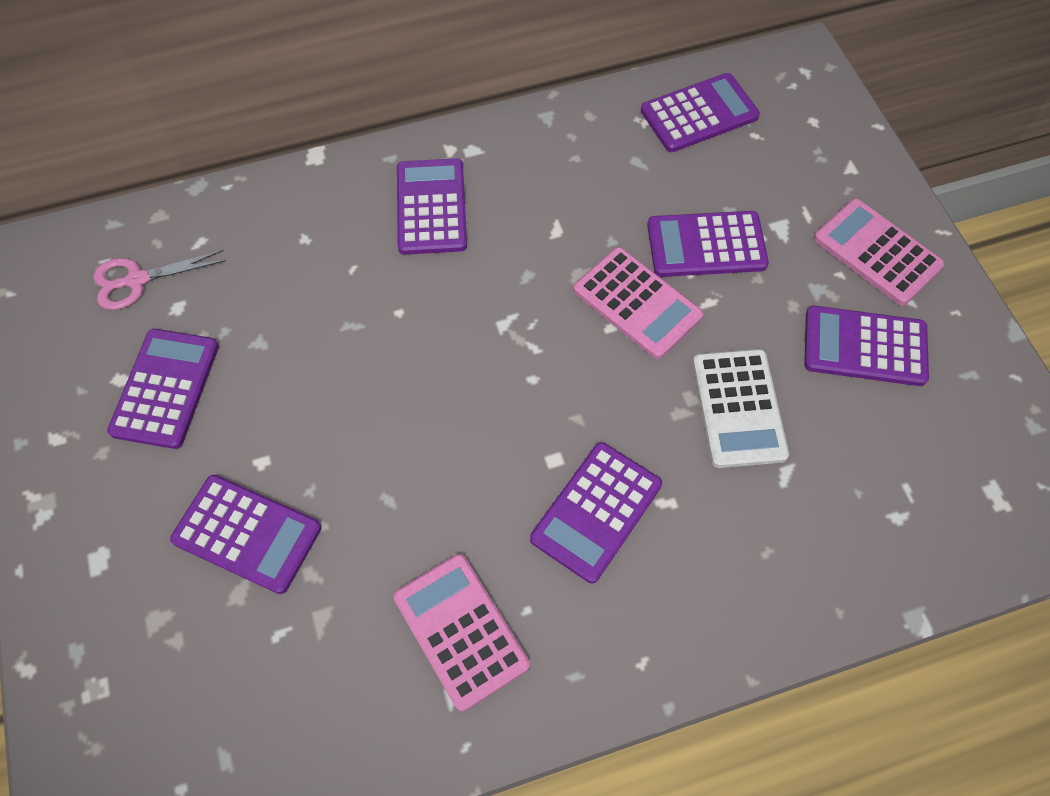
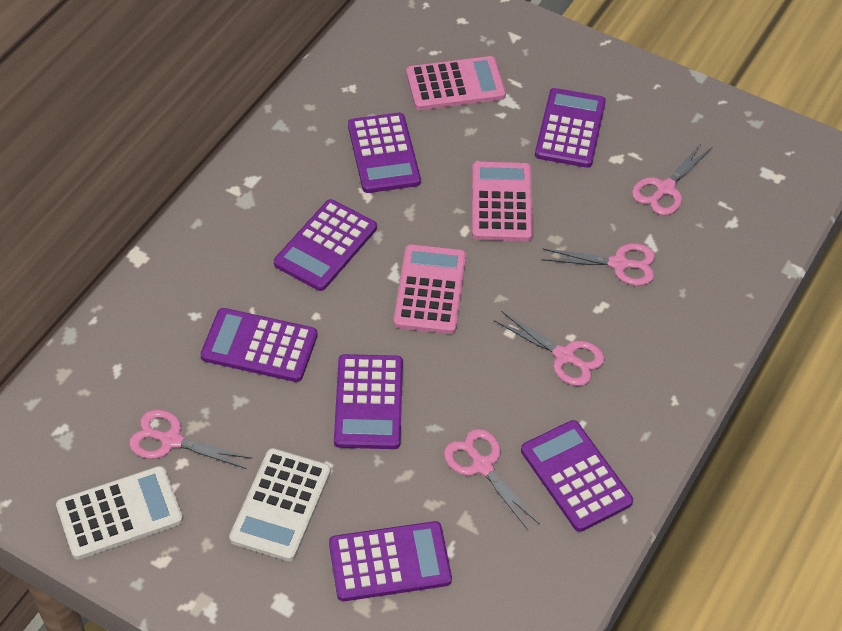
pink scissors: [93,250,226,310] = 1 -> [129,409,253,469] [444,429,540,530] [494,311,605,386] [542,243,655,286] [632,143,712,215] = 5
white calculator: [693,349,789,468] = 1 -> [56,466,183,560] [229,448,331,561] = 2

